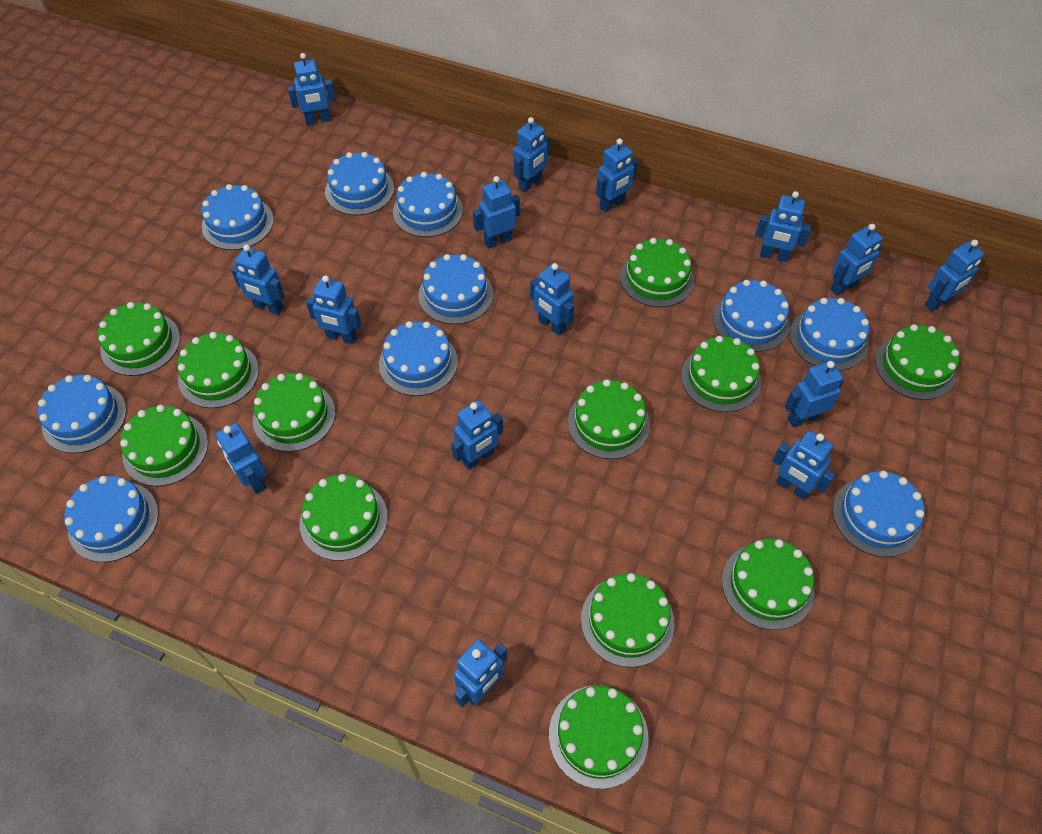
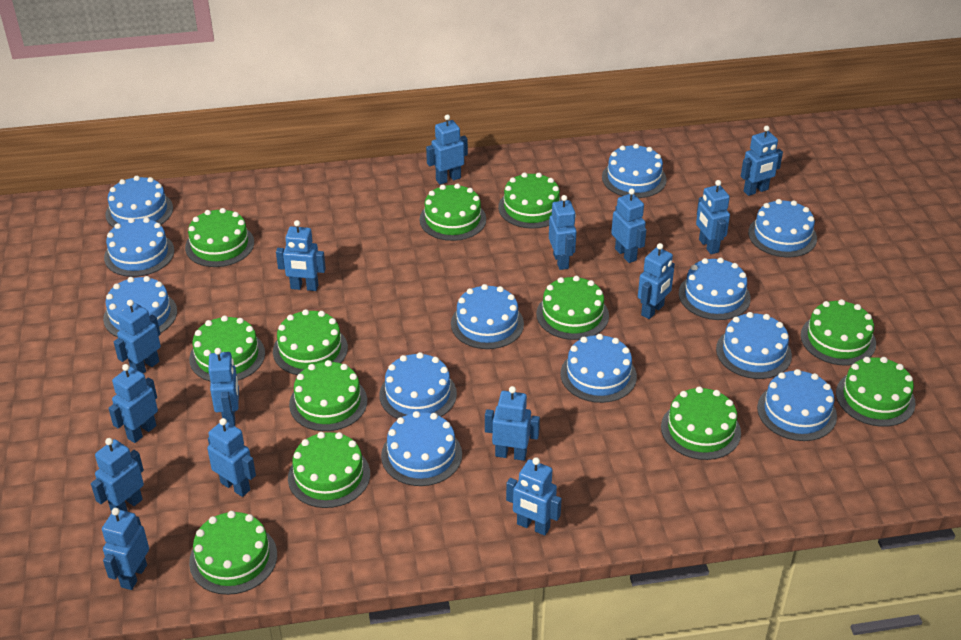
blue cake: [38,375,127,453] [64,476,158,562] [201,184,274,250] [325,152,394,215] [379,321,458,396] [393,172,463,237] [419,254,493,324] [713,280,790,352] [790,298,869,371] [833,471,925,557] = 10 -> [103,276,177,337] [104,217,174,277] [106,176,173,228] [379,352,457,419] [381,411,462,486] [451,284,524,349] [561,334,637,403] [602,144,667,198] [679,258,751,320] [716,312,792,379] [748,199,817,257] [757,369,837,441] = 12

